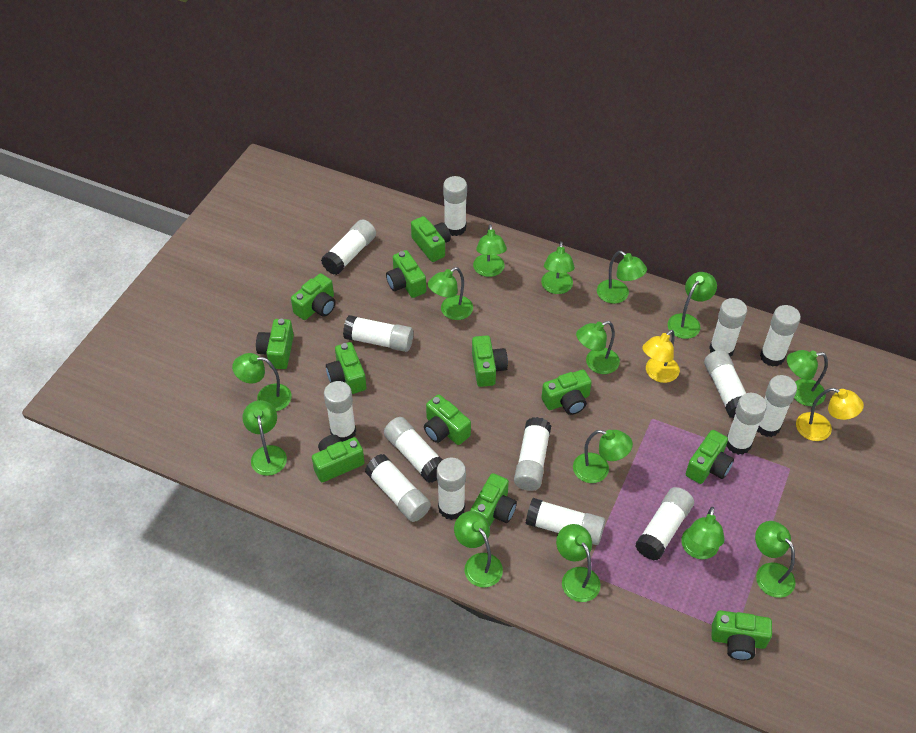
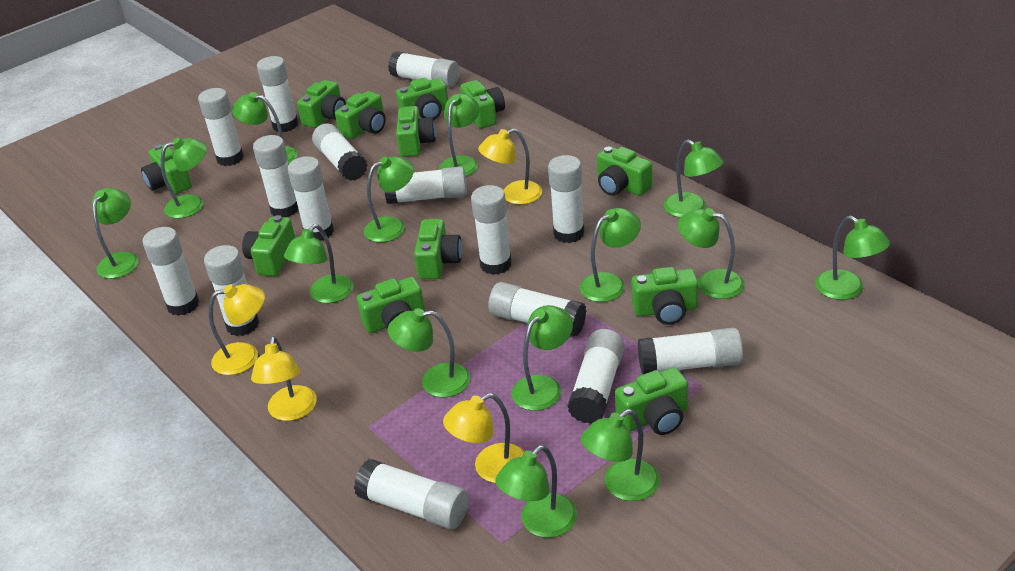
yellow lamp: [642,330,680,383] [796,388,864,441] = 2 -> [209,284,265,375] [251,336,317,421] [443,393,525,483] [478,128,542,205] = 4

